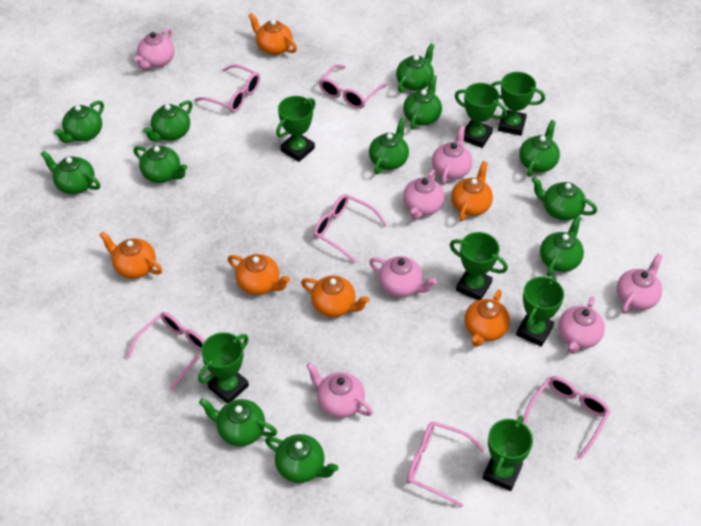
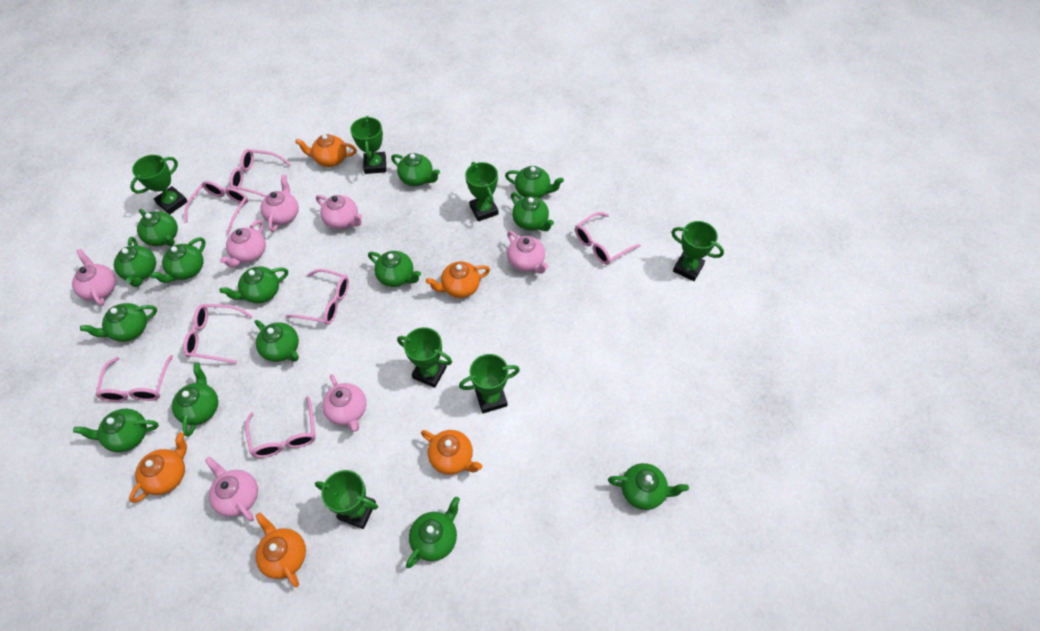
green teapot: [41,151,100,194] [54,101,104,143] [133,145,187,183] [143,100,193,141] [199,398,277,446] [265,434,338,483] [369,118,409,174] [396,43,435,93] [403,75,442,130] [519,120,560,177] [532,177,597,220] [540,215,584,277] = 12 -> [73,409,159,452] [80,303,157,342] [114,237,156,287] [137,209,178,246] [150,237,206,283] [172,363,218,436] [220,266,288,303] [255,320,299,362] [368,251,421,287] [391,153,440,186] [406,497,460,568] [505,166,564,198] [511,192,554,231] [608,463,689,510] = 14
orange teapot: [99,232,162,279] [228,254,290,295] [248,13,297,55] [301,275,370,317] [451,161,493,221] [464,290,510,347] = 6 -> [129,433,187,503] [256,512,306,587] [295,134,357,167] [421,430,482,475] [426,261,490,298] = 5
pink glasses: [127,312,205,391] [195,64,260,112] [313,194,387,263] [319,64,387,109] [407,421,485,507] [522,376,610,460] = 6 -> [96,355,173,402] [183,304,253,364] [184,181,248,235] [229,149,291,197] [245,396,316,458] [286,269,349,325] [575,212,641,265] = 7

